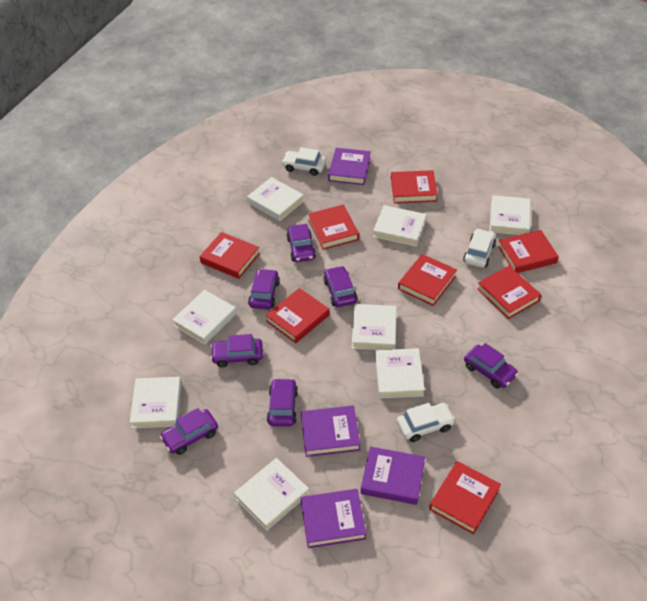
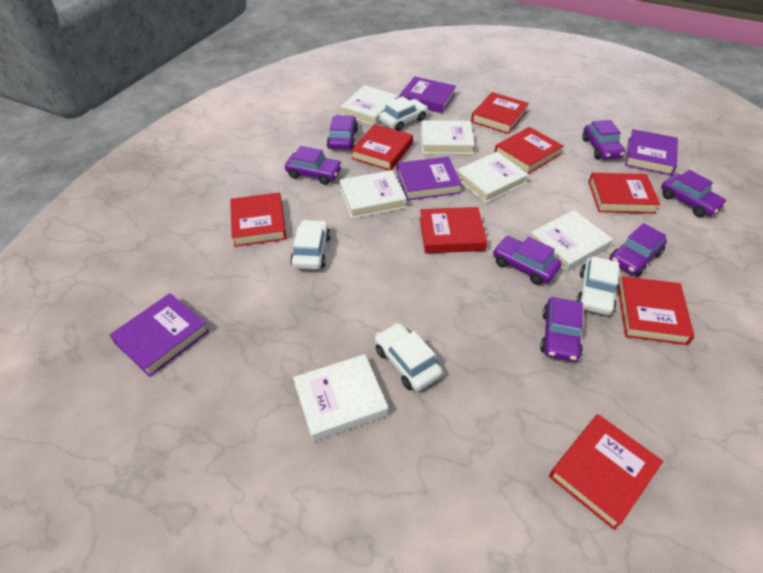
white book: [130,377,182,428] [172,290,237,345] [234,458,309,531] [247,177,304,221] [352,304,397,350] [373,205,427,246] [375,348,425,398] [489,195,531,235] = 8 -> [293,354,388,442] [339,170,407,219] [340,85,398,125] [421,120,475,154] [456,152,529,203] [531,210,613,272] = 6
white car: [282,147,326,176] [397,403,455,442] [463,229,496,268] = 3 -> [290,219,331,270] [375,323,443,391] [379,96,428,131] [576,256,619,315] = 4

